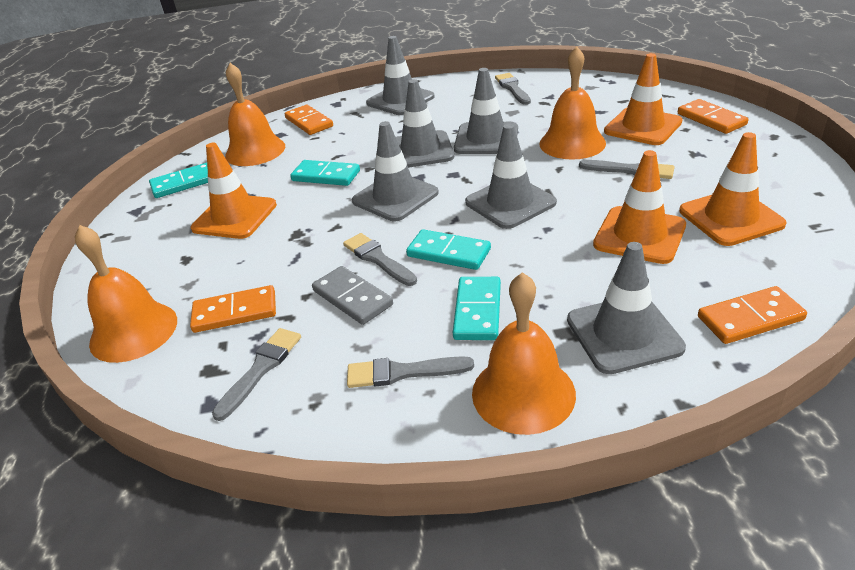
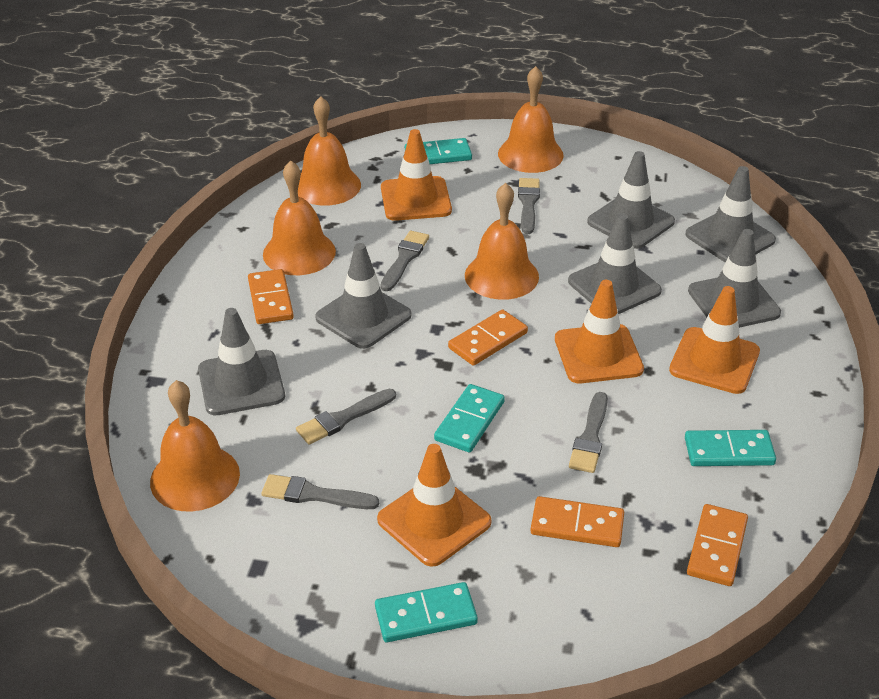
grey domino: [312,266,393,325] = 1 -> none = 0
orange bell: [75,225,177,363] [225,63,285,166] [472,272,576,435] [539,46,606,160] = 4 -> [150,380,240,512] [263,160,336,275] [298,96,361,206] [465,183,539,300] [498,66,564,173] = 5

